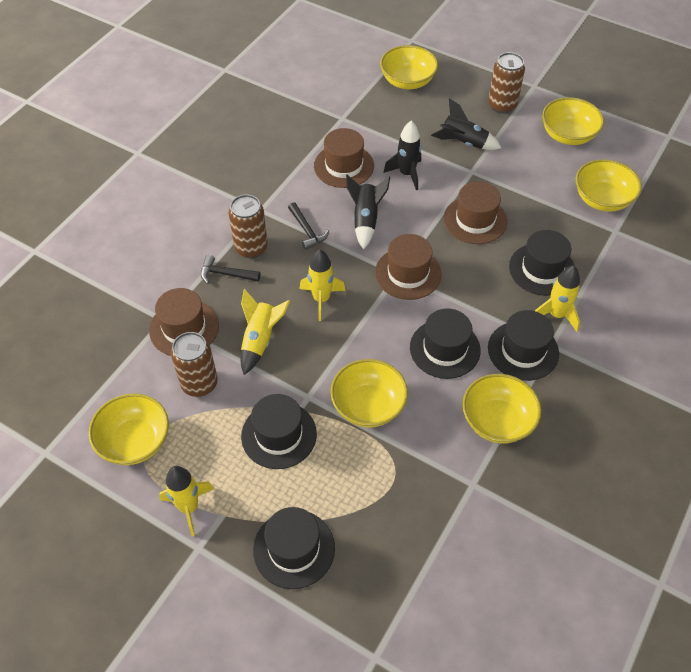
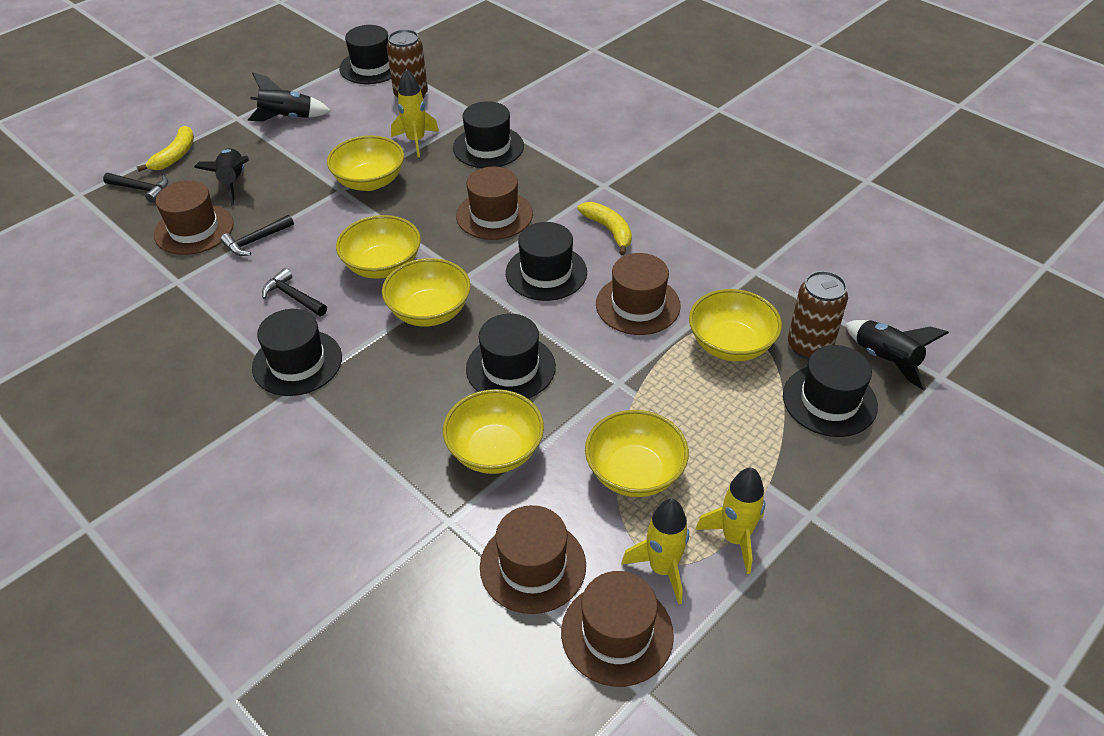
black hammer: [201,255,260,284] [288,202,329,250] = 2 -> [103,173,168,203] [220,215,294,256] [262,268,327,316] = 3
black hat: [241,394,317,469] [253,507,335,589] [410,308,481,379] [488,310,559,381] [509,230,575,296] = 5 -> [252,309,342,396] [339,25,391,84] [453,101,524,168] [466,314,556,399] [506,222,587,301] [783,345,878,437] = 6
brown can: [171,332,218,397] [228,195,268,258] [488,52,525,114] = 3 -> [387,29,428,98] [788,271,848,359] = 2
brown hat: [149,288,219,356] [314,128,374,188] [375,234,442,300] [444,181,507,244] = 4 -> [154,181,234,255] [456,167,533,240] [480,505,586,614] [561,571,674,687] [596,253,681,335] = 5
yellow banana: none = 0 -> [137,126,194,172] [577,202,632,255] = 2
yellow rocket: [159,466,214,536] [241,289,290,375] [300,249,346,321] [535,265,580,332] = 4 -> [391,69,439,157] [621,499,689,605] [695,468,765,574] = 3

